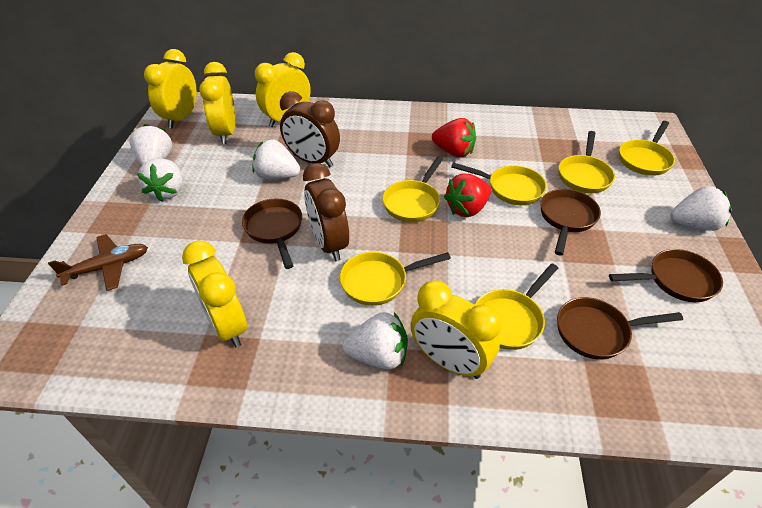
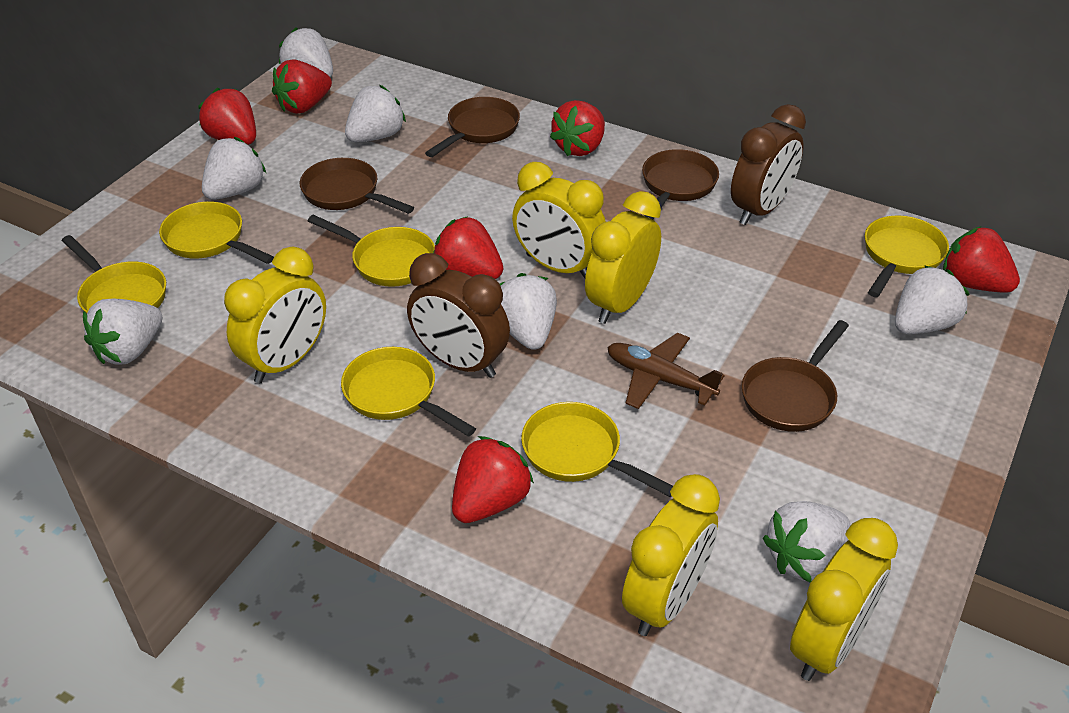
red strawberry: [432,118,476,158] [444,174,491,217] = 2 -> [198,88,256,145] [272,59,332,114] [433,216,504,279] [452,436,534,523] [550,100,605,156] [943,226,1020,293] = 6
white strawberry: [129,124,172,165] [137,158,183,202] [252,139,300,180] [342,312,408,369] [671,186,732,231] = 5 -> [83,299,162,364] [202,137,267,200] [279,27,333,78] [345,85,406,142] [500,273,557,350] [763,501,850,582] [895,265,969,334] = 7

